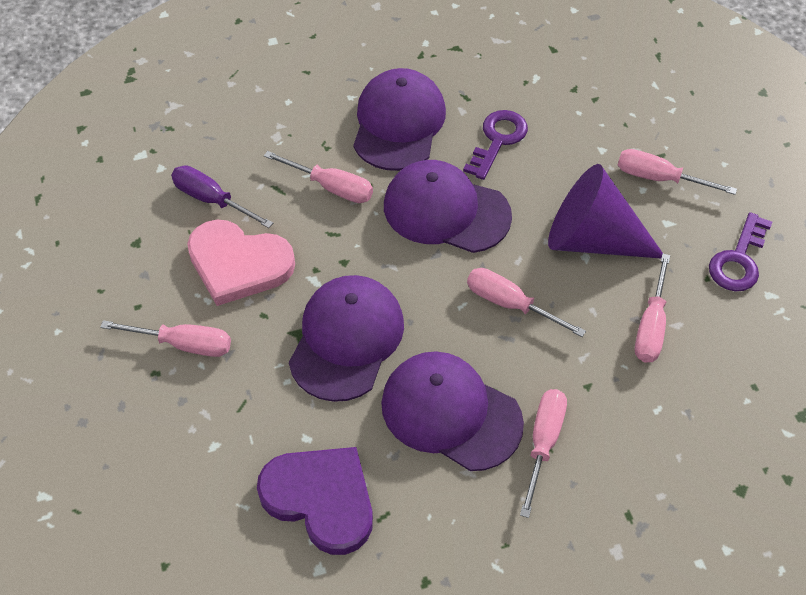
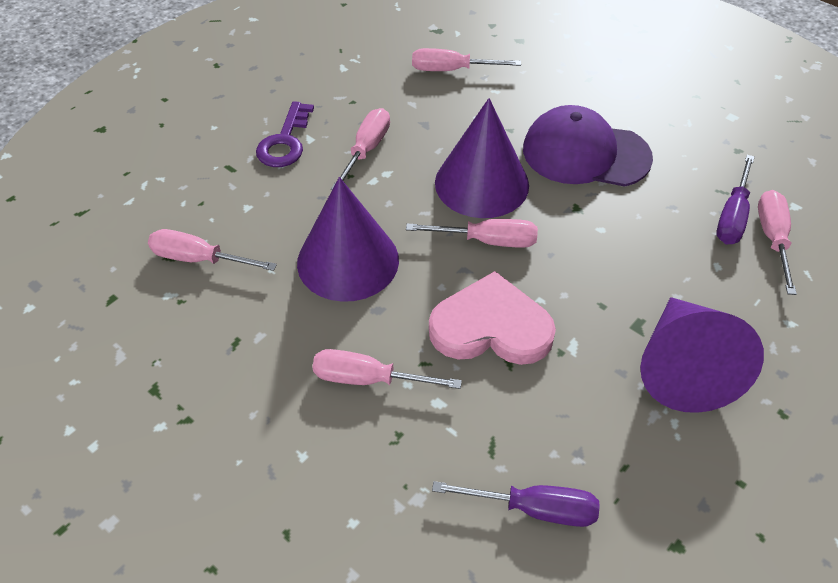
purple cap: [289,275,404,402] [353,68,446,171] [381,351,524,471] [384,160,512,253] = 4 -> [523,105,653,187] = 1
purple cone: [548,164,663,258] = 1 -> [297,177,399,302] [435,98,529,218] [640,297,764,413] = 3
purple heart: [257,447,373,555] = 1 -> none = 0
purple key: [463,110,528,180] [709,212,772,291] = 2 -> [256,101,314,167] = 1
purple screwdriver: [171,165,273,228] = 1 -> [432,481,600,527] [716,155,755,244] = 2

